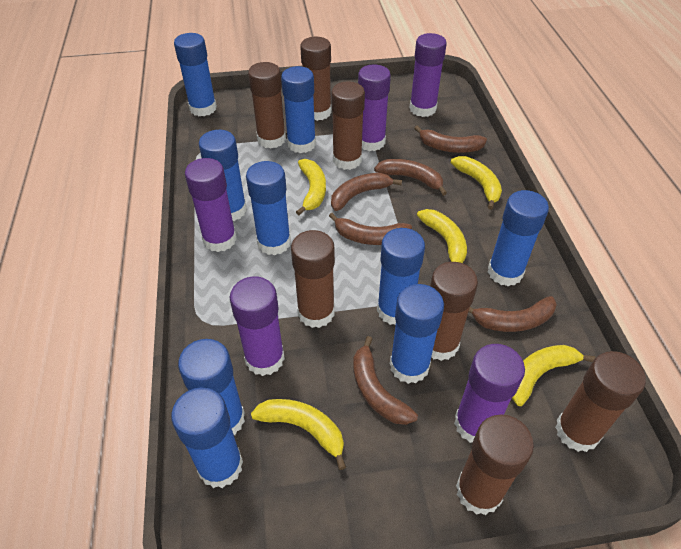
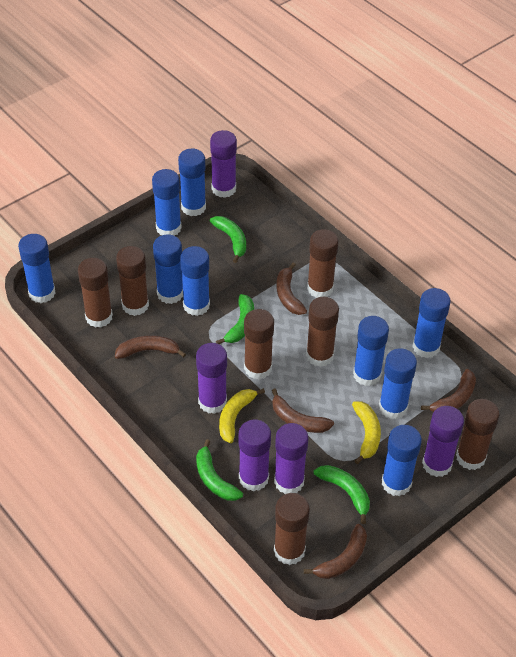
brown banana: [329,213,412,245] [331,173,402,211] [353,336,418,425] [374,159,447,196] [414,126,487,153] [469,296,557,332] = 6 -> [115,335,186,359] [272,389,334,433] [276,263,307,315] [304,524,367,579] [421,369,476,412] = 5
green banana: none = 0 -> [196,439,243,501] [210,216,246,263] [216,294,254,344] [314,465,370,524] = 4
yellow banana: [251,399,346,470] [296,159,326,215] [417,209,467,263] [451,156,502,210] [511,345,595,406] = 5 -> [219,388,265,443] [352,401,381,464] = 2

